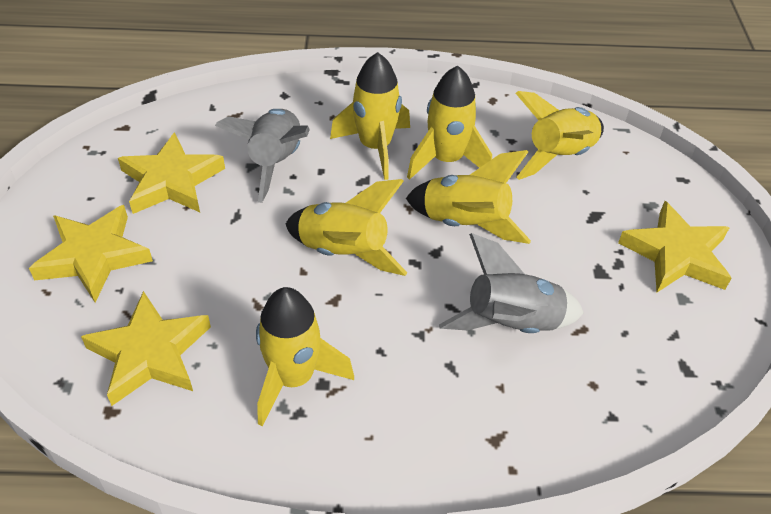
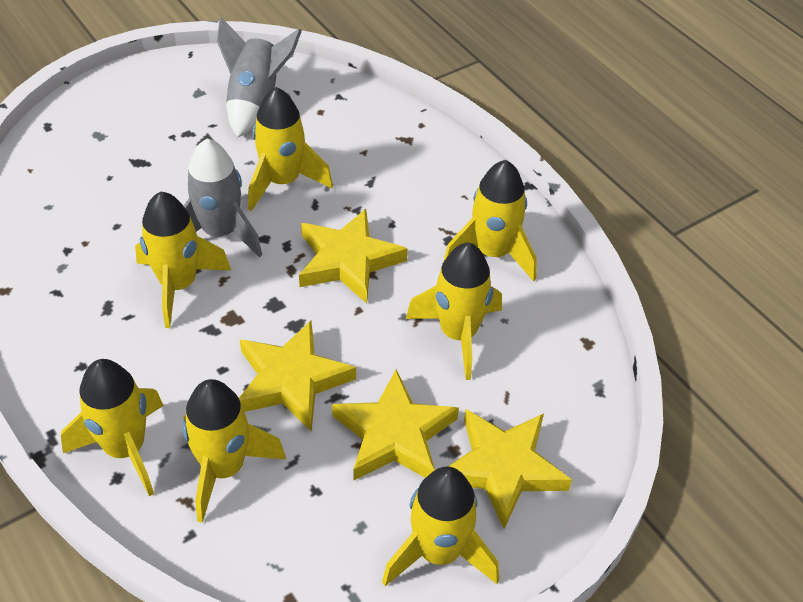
yellow rocket: [256,287,354,426] [286,179,407,276] [330,52,410,180] [406,150,531,244] [407,65,492,180] [515,91,604,180] = 6 -> [61,359,164,496] [135,191,231,328] [182,379,286,523] [248,87,333,211] [382,466,499,586] [406,243,502,380] [443,160,537,281] = 7

